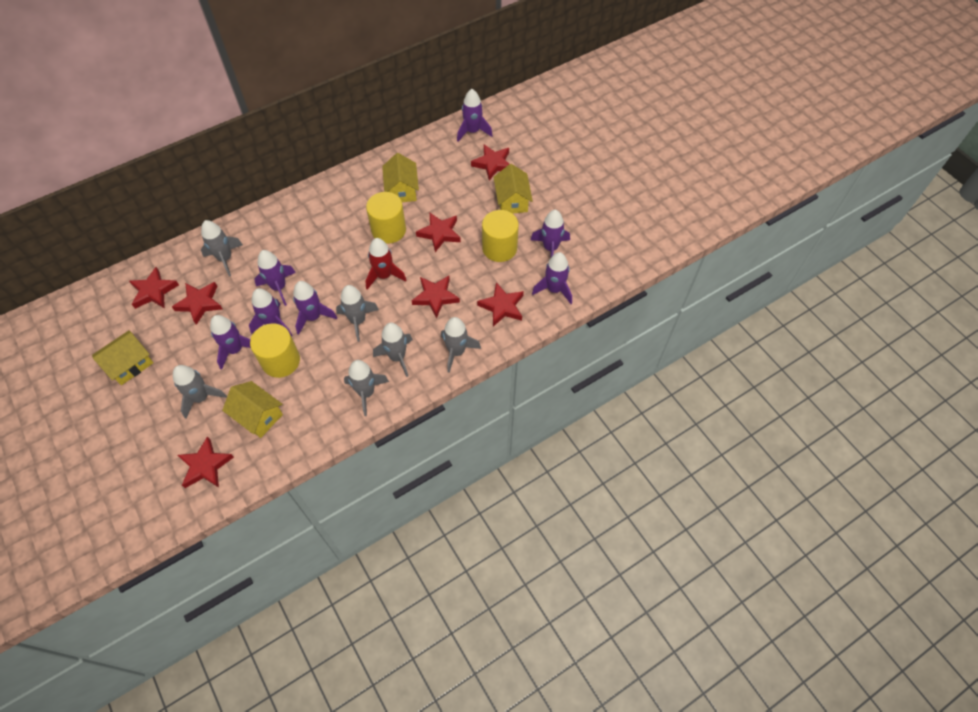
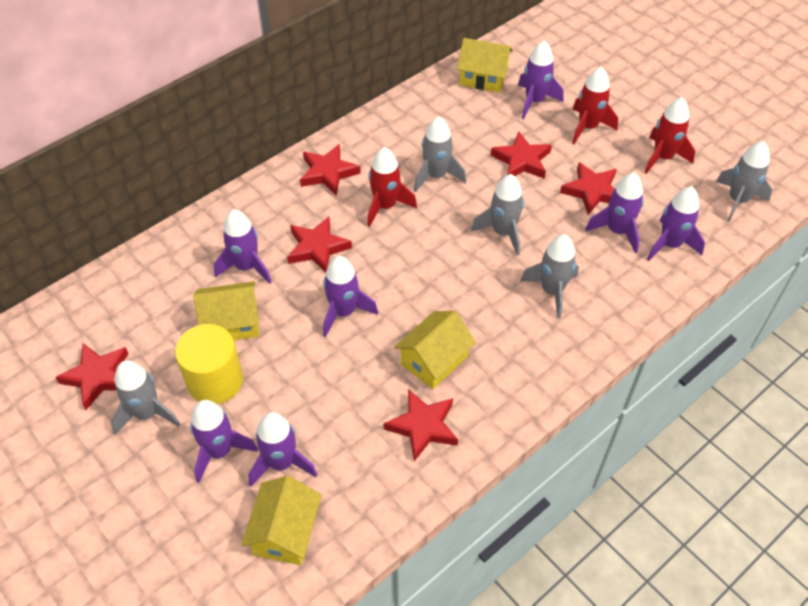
grey rocket: [173,365,227,419] [201,220,243,277] [336,285,379,342] [344,360,389,416] [373,323,413,377] [441,317,481,373] = 6 -> [111,360,180,435] [414,116,466,192] [471,174,524,256] [520,234,579,319] [716,141,772,222] = 5
red rocket: [366,238,407,290] = 1 -> [367,147,417,227] [572,67,618,144] [644,97,695,174] = 3
red star: [129,267,179,309] [172,282,222,325] [178,436,234,488] [411,276,460,318] [416,213,461,252] [471,144,509,180] [477,282,524,327] = 7 -> [55,343,129,410] [287,216,352,273] [300,144,361,196] [384,389,458,461] [491,131,552,179] [560,162,617,215] = 6
yellow cylinder: [250,323,300,378] [366,192,406,244] [482,210,519,262] = 3 -> [175,324,243,404] = 1

